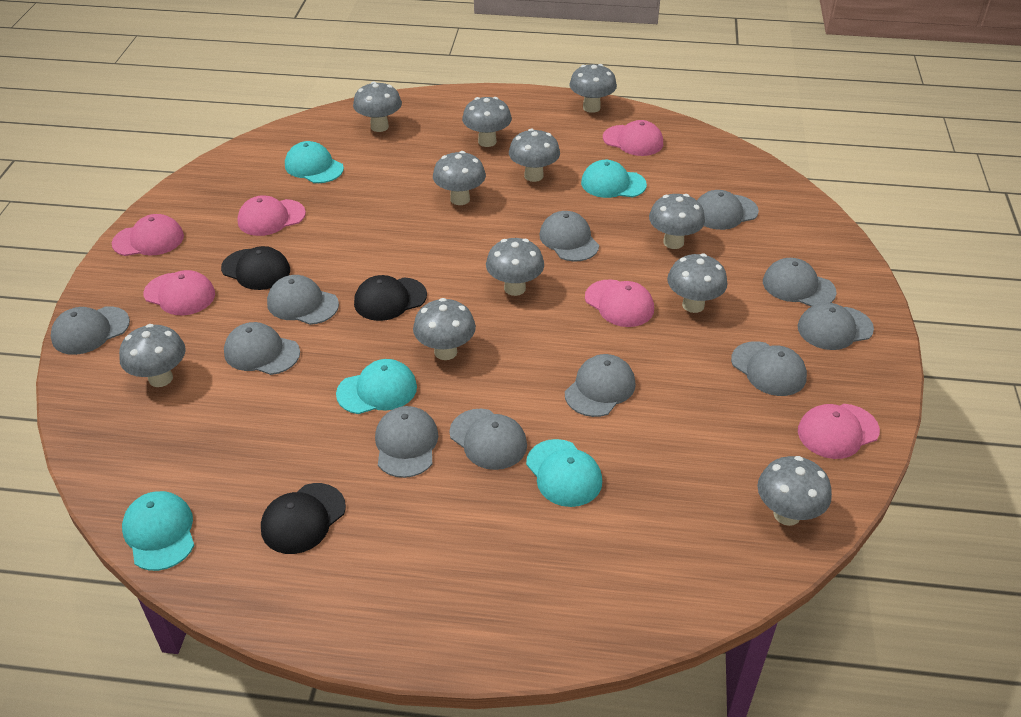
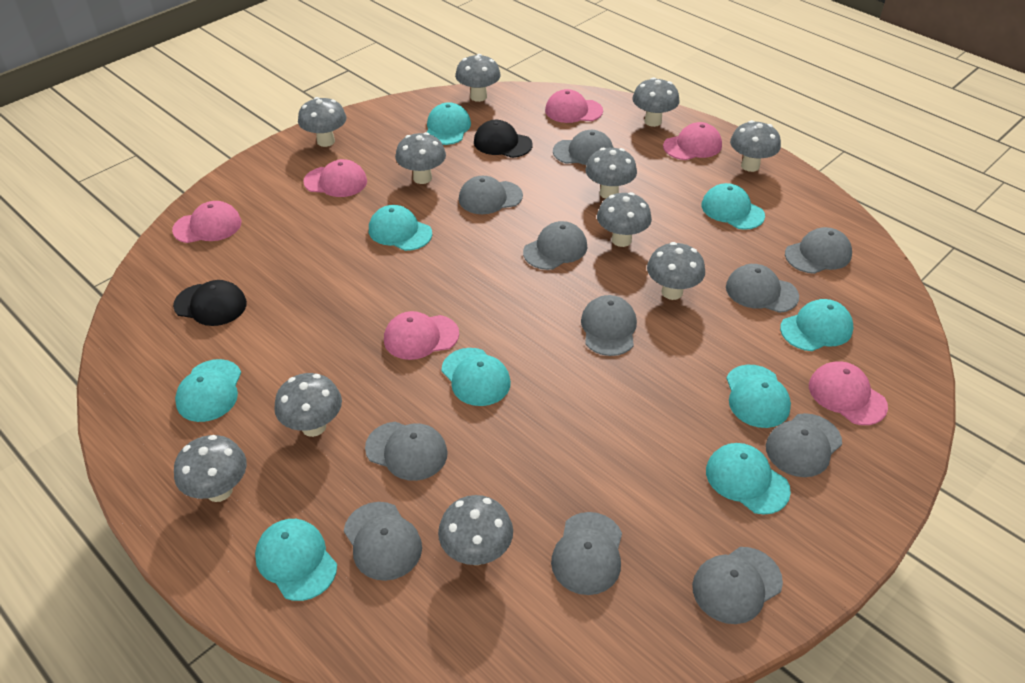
black cap: [221,246,290,290] [261,483,346,554] [354,275,427,321] = 3 -> [173,280,247,326] [474,120,533,158] = 2
turquoise cap: [122,491,194,571] [285,141,344,183] [336,359,417,414] [526,439,602,507] [581,160,647,198] = 5 -> [175,359,241,422] [255,519,337,601] [369,205,432,251] [427,102,471,145] [442,348,511,406] [701,183,765,230] [706,443,791,515] [726,365,791,428] [780,299,853,351] = 9

